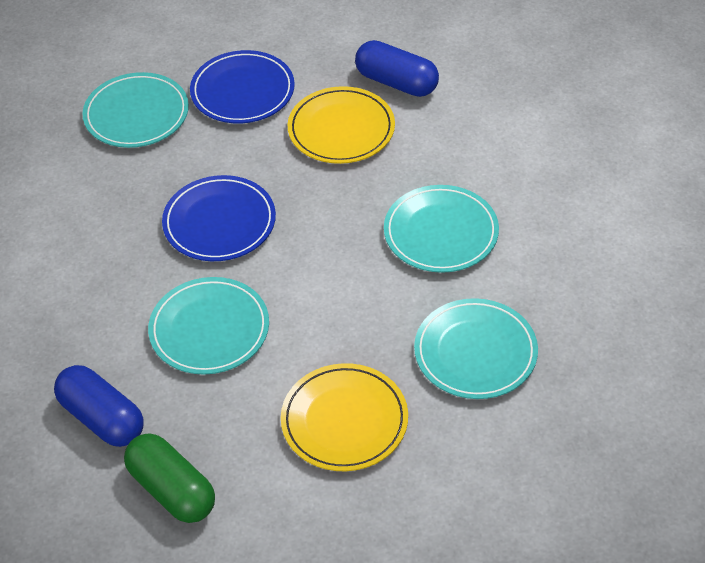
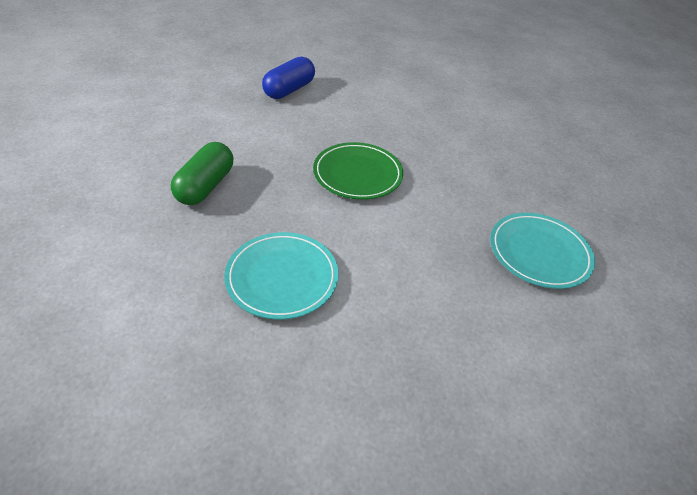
blue capsule: [54,365,144,447] [355,40,439,97] = 2 -> [262,56,315,99] = 1
blue plate: [162,175,276,261] [190,50,295,123] = 2 -> none = 0
green plate: none = 0 -> [313,142,403,200] = 1
turquoise plate: [82,72,189,148] [148,277,269,374] [384,185,499,273] [414,298,538,399] = 4 -> [224,232,338,320] [490,213,595,289] = 2
yellow plate: [281,363,408,471] [288,86,395,164] = 2 -> none = 0

